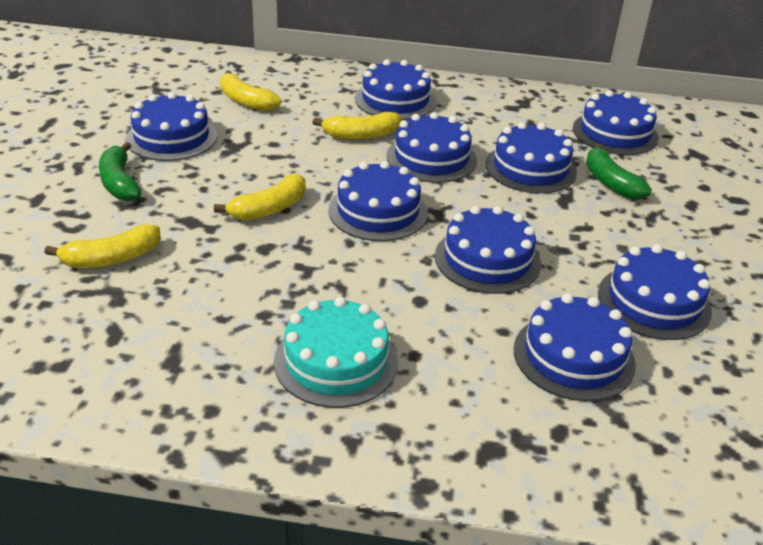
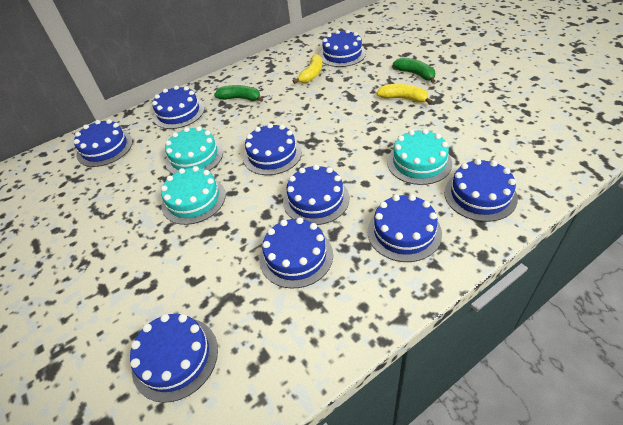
turquoise cake: [274,297,398,408] = 1 -> [161,166,226,225] [165,126,223,174] [387,129,452,185] = 3
yellow banana: [44,224,161,268] [214,174,306,220] [220,71,281,111] [312,112,401,140] = 4 -> [293,54,323,84] [377,84,433,104] = 2

